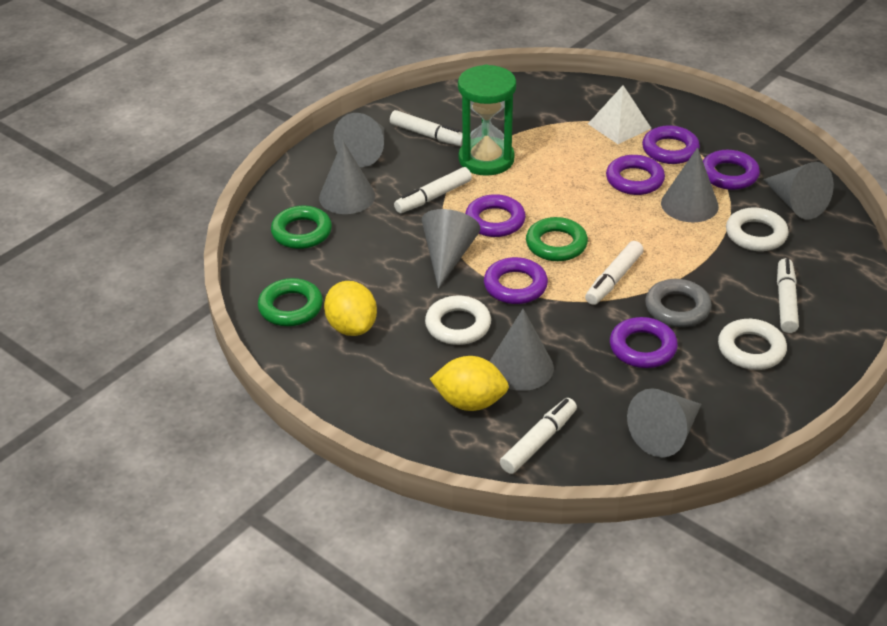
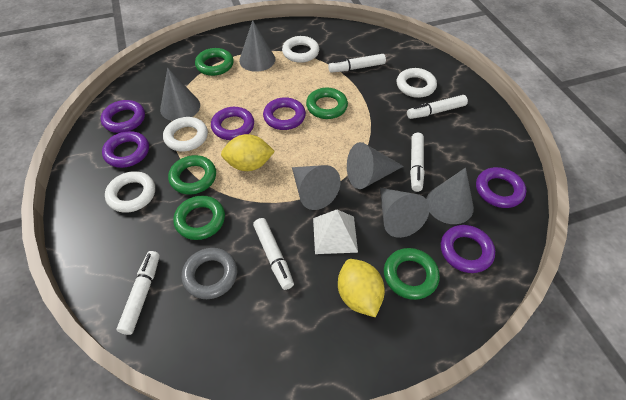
green hourglass: [458,65,516,176] = 1 -> none = 0
green ring: [258,278,323,326] [271,206,332,249] [526,217,588,261] = 3 -> [168,155,216,195] [173,196,225,240] [195,48,234,76] [306,88,348,119] [384,248,440,300] = 5
grey cone: [319,140,375,214] [333,113,384,167] [422,209,480,289] [490,309,554,391] [627,388,701,457] [661,147,719,222] [763,162,834,220] = 7 -> [160,67,200,121] [239,20,275,72] [292,165,340,210] [347,142,404,189] [380,188,430,238] [426,168,474,224] = 6
white ring: [425,296,491,345] [718,319,787,370] [726,207,789,251] = 3 -> [105,171,155,213] [163,117,208,152] [282,36,319,63] [397,68,437,98] = 4

